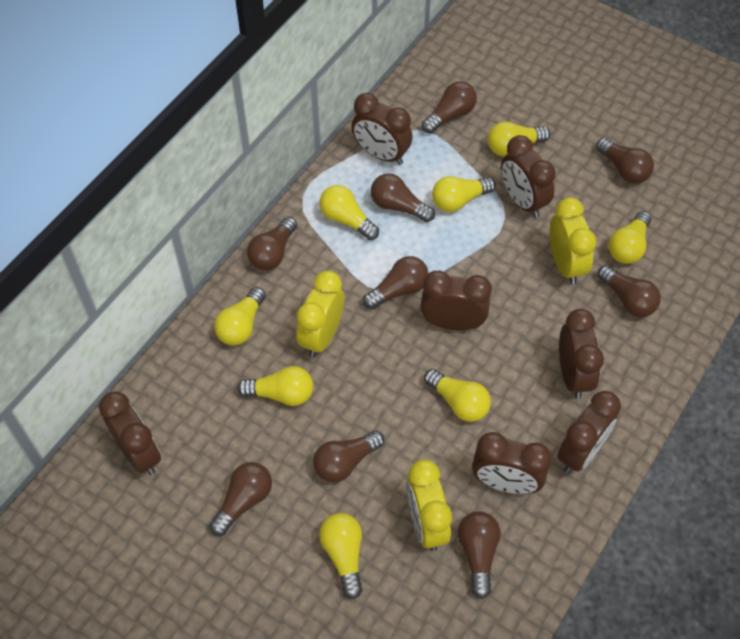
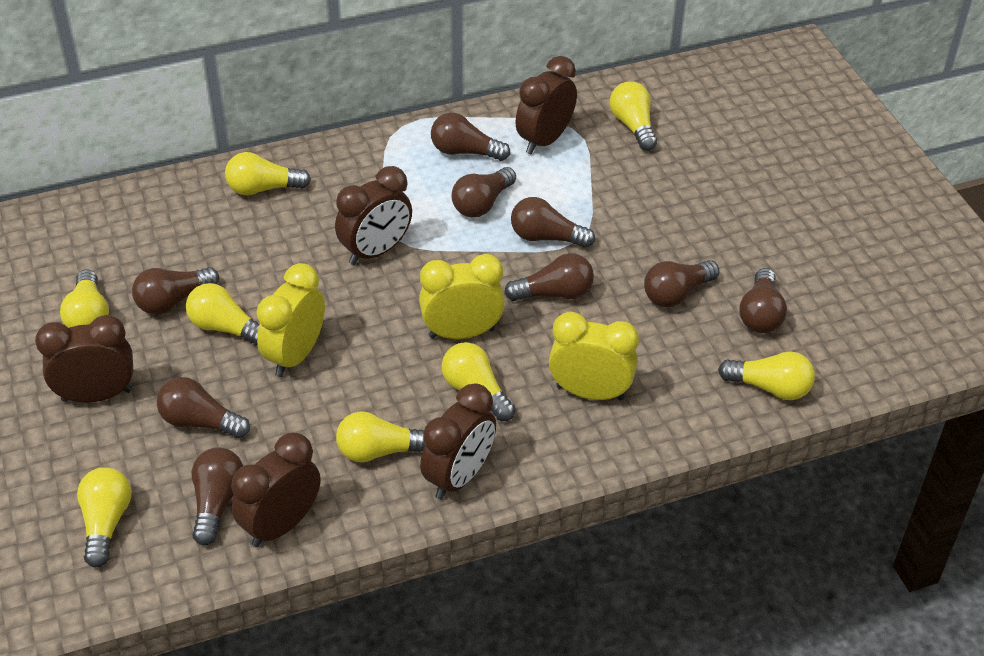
brown clock: [99,391,161,475] [351,93,413,165] [421,271,492,330] [472,432,552,494] [501,135,556,218] [558,391,621,473] [559,309,604,399] = 7 -> [35,315,133,402] [231,433,321,547] [335,166,412,265] [420,383,496,500] [515,56,577,155] = 5

